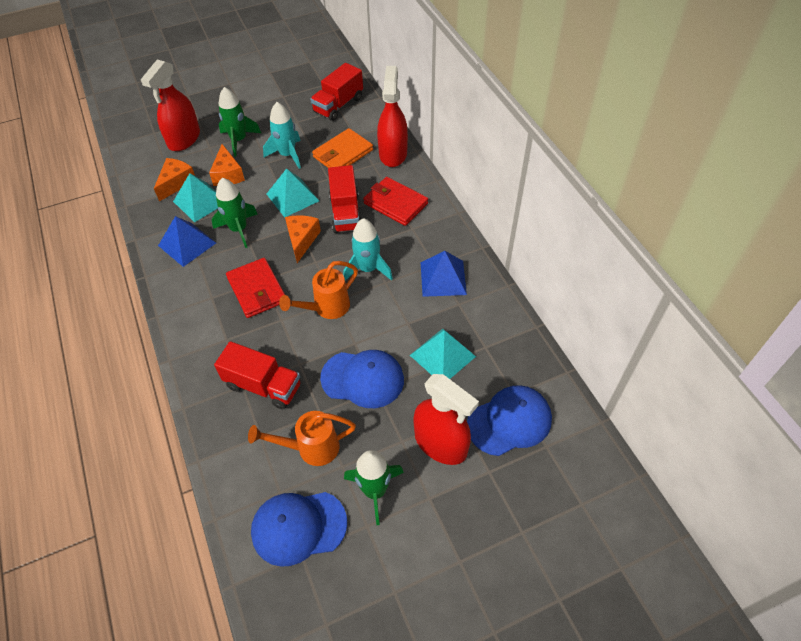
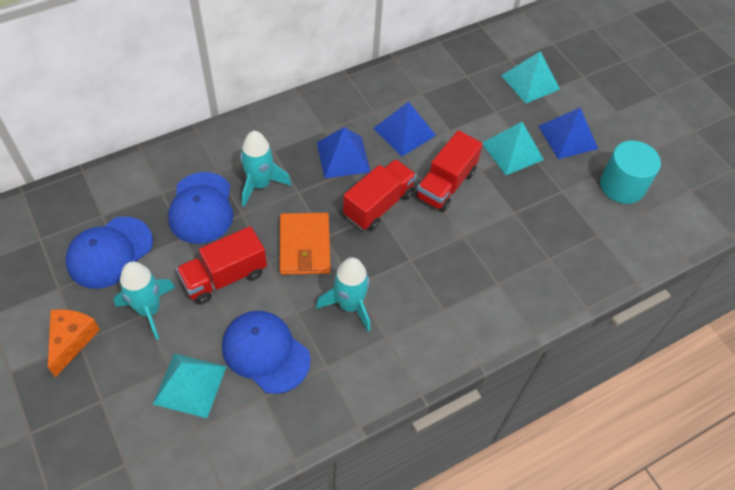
blue pyramid: [158,216,216,267] [421,251,467,297] = 2 -> [317,127,371,178] [373,102,436,156] [538,108,598,159] = 3
green rocket: [211,178,258,248] [219,87,261,157] [344,450,404,525] = 3 -> none = 0
orange cheese: [154,158,195,202] [209,144,245,186] [285,215,321,263] = 3 -> [48,309,100,377] = 1
orange watering can: [248,411,356,466] [279,261,358,319] = 2 -> none = 0
red spray bottle: [141,60,200,151] [377,66,408,167] [413,374,479,465] = 3 -> none = 0
red wallet: [226,258,285,318] [363,177,428,226] = 2 -> none = 0
turquoise cylinder: none = 0 -> [600,140,661,204] = 1
turquoise rocket: [263,102,301,169] [343,218,393,281] = 2 -> [113,262,175,340] [240,131,291,207] [316,257,370,332] = 3

